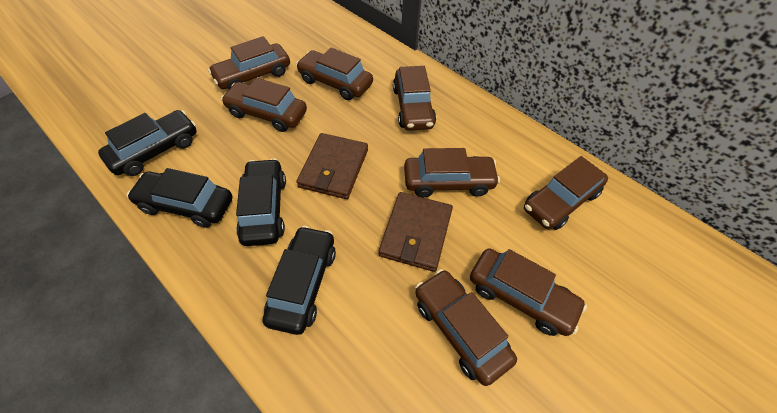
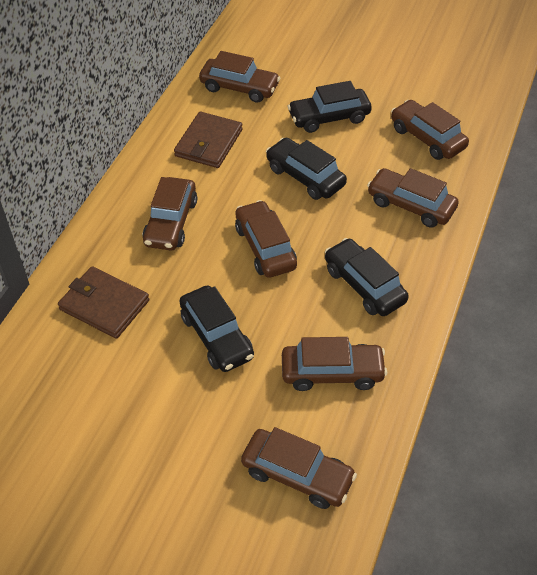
brown car: [208,36,290,89] [221,78,307,132] [296,48,373,100] [393,66,436,131] [404,148,500,198] [415,269,517,386] [470,248,587,336] [524,156,608,230] = 8 -> [143,177,197,250] [199,51,280,103] [235,200,297,278] [241,427,357,509] [282,337,387,391] [367,168,459,228] [391,100,469,160] = 7

